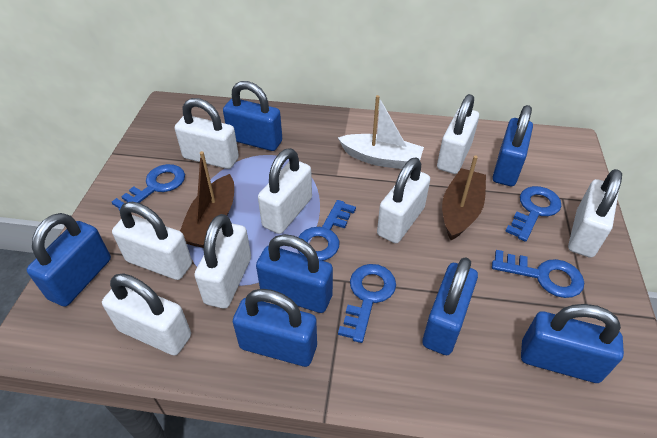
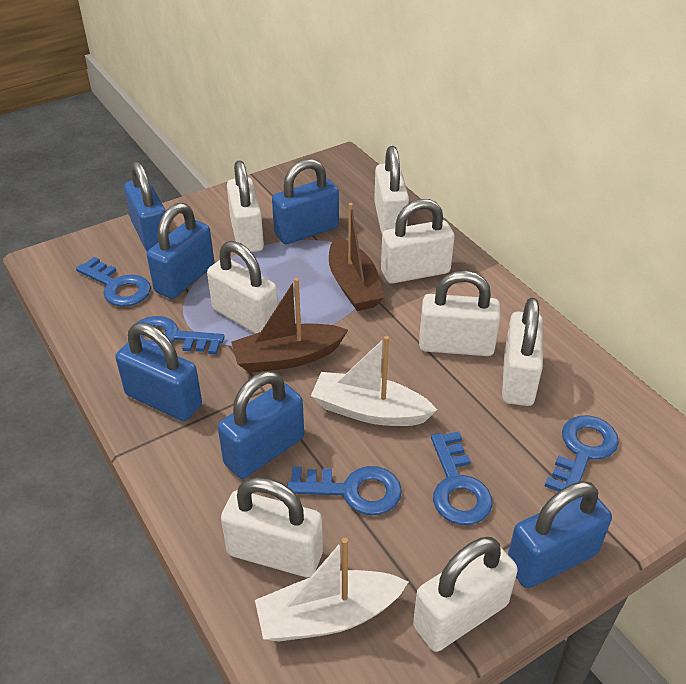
blue padlock: [27,213,111,307] [223,81,282,151] [233,289,317,367] [256,234,333,313] [422,257,478,355] [493,105,533,186] [521,304,624,383] = 7 -> [115,323,202,421] [124,161,170,252] [147,203,214,299] [218,371,304,479] [272,159,339,244] [508,481,612,588] = 6
white boat: [338,95,424,169] = 1 -> [255,538,408,642] [311,336,437,426] = 2

